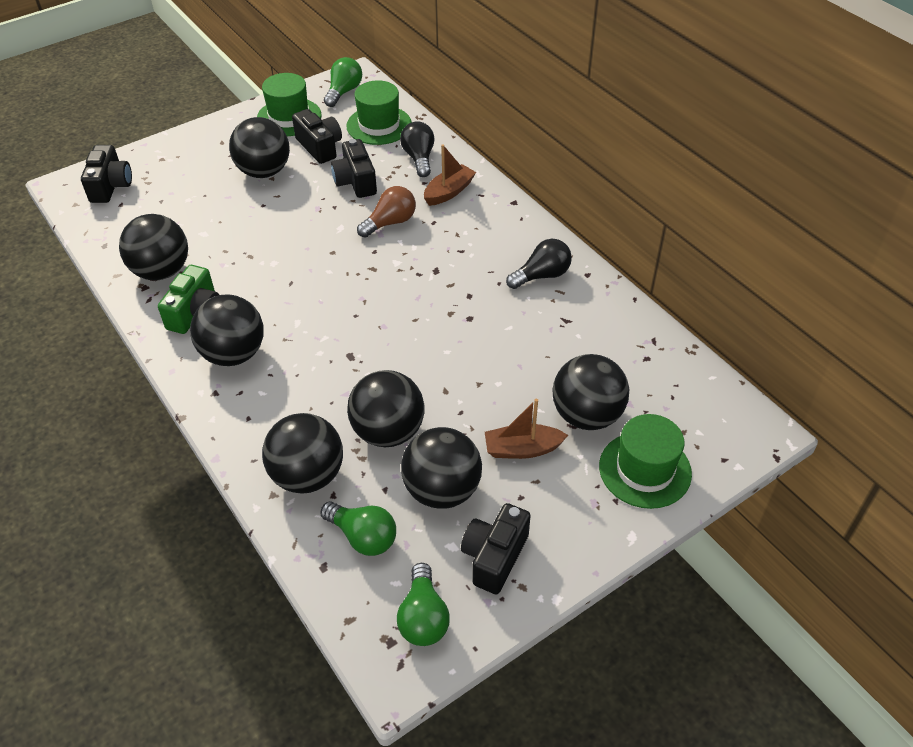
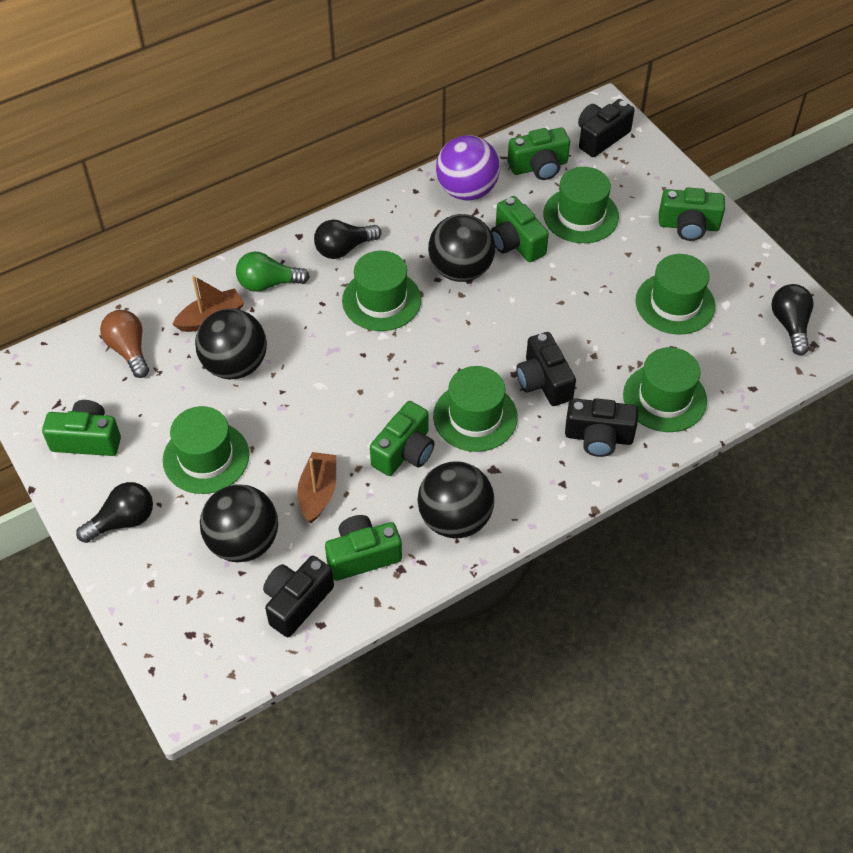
black ball: [119,214,188,281] [190,294,264,366] [229,117,290,178] [262,413,343,494] [347,370,425,447] [401,427,482,509] [553,354,629,430] = 7 -> [195,309,267,379] [200,485,278,562] [417,461,494,538] [428,214,495,282] = 4
black light bulb: [400,121,435,177] [506,239,572,289] = 2 -> [76,482,153,543] [314,220,381,259] [771,284,814,355] = 3
green camera: [158,265,219,334] = 1 -> [42,400,121,456] [325,515,402,581] [370,401,435,476] [491,196,549,262] [507,127,570,180] [659,188,725,241] = 6
green hat: [257,73,322,136] [346,80,412,145] [599,414,692,509] = 3 -> [163,406,249,494] [342,251,421,331] [433,366,518,452] [543,167,619,243] [623,347,707,432] [636,254,715,335] = 6
green light bulb: [320,502,396,556] [324,57,362,107] [397,563,450,646] = 3 -> [236,252,310,292] = 1
purple ball: none = 0 -> [436,135,500,201] = 1

